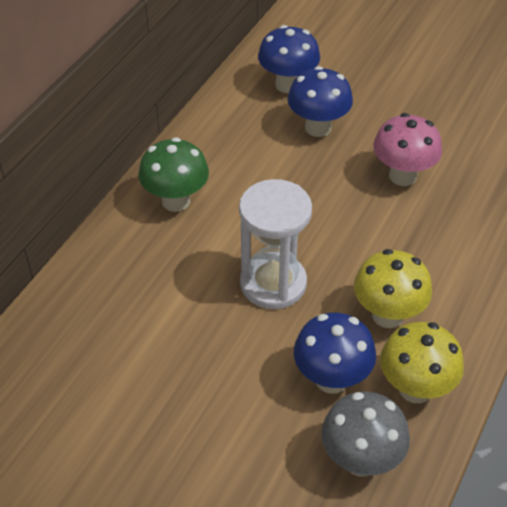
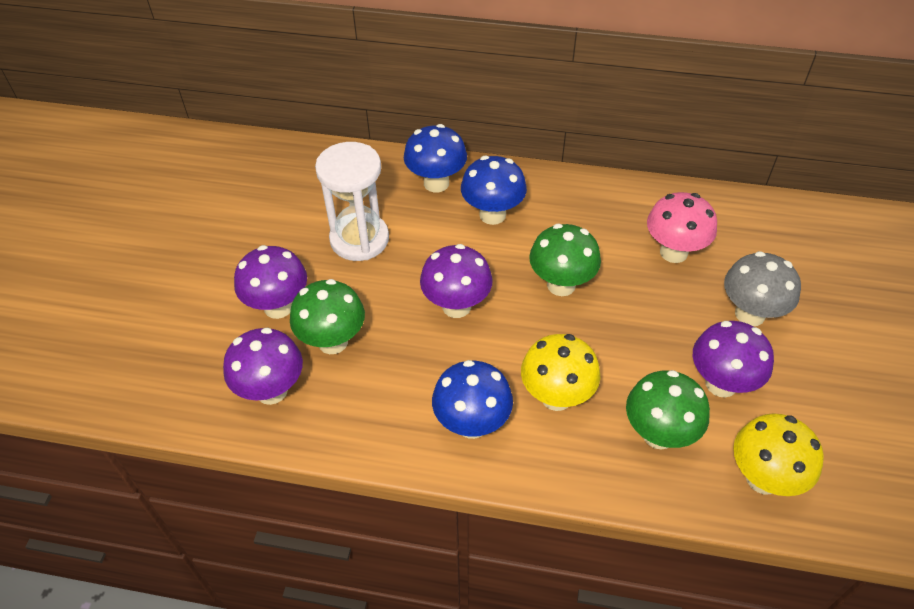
green mushroom: [138,137,209,212] = 1 -> [290,279,365,354] [529,224,601,296] [626,370,710,450] = 3
purple mushroom: none = 0 -> [223,328,303,405] [234,245,307,319] [420,244,493,318] [693,321,774,397] = 4

